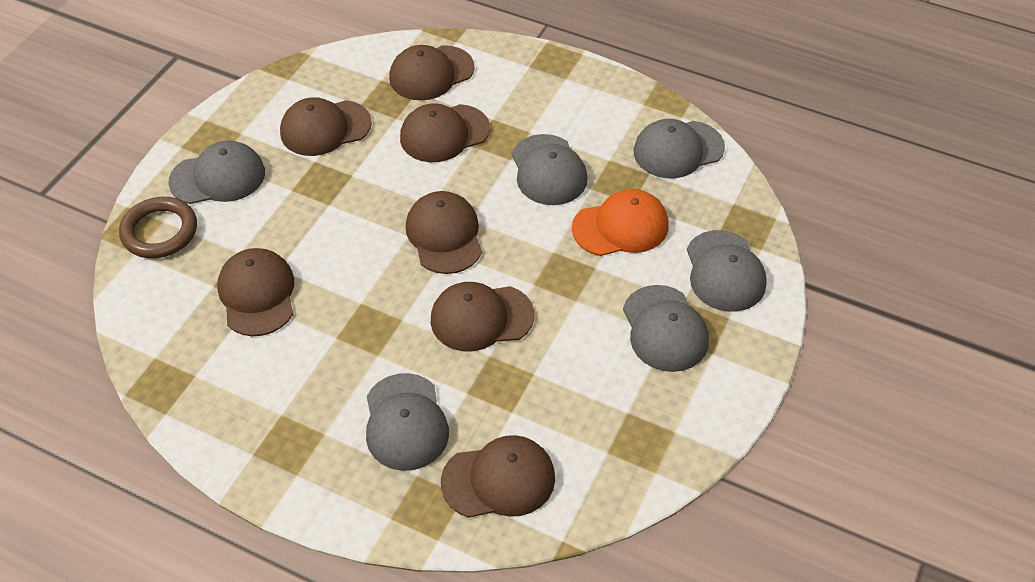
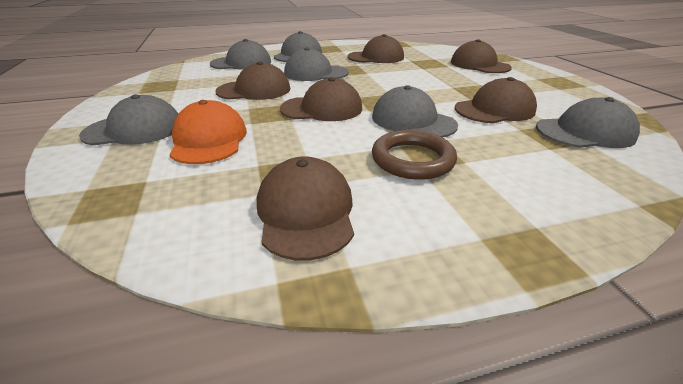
brown cap: [217,248,294,336] [280,97,372,156] [389,45,475,100] [400,103,490,162] [406,191,482,274] [431,282,534,351] [441,435,555,518] = 7 -> [215,61,290,100] [257,157,354,261] [280,77,362,121] [347,34,404,63] [451,39,512,73] [455,77,537,123] = 6

